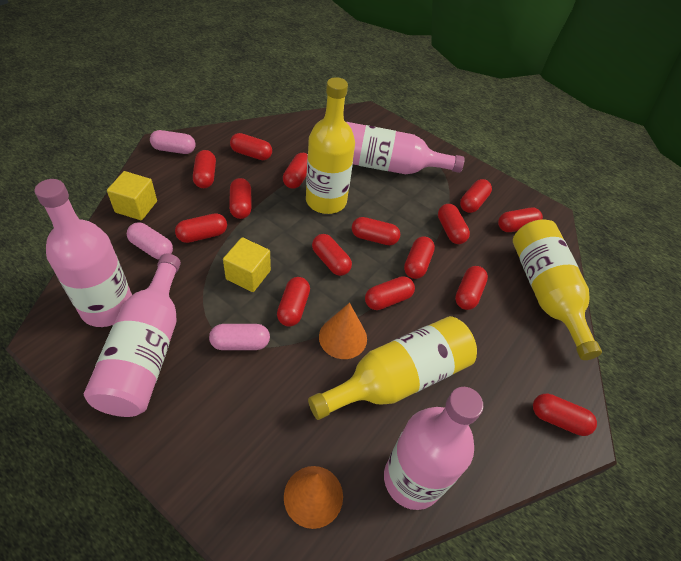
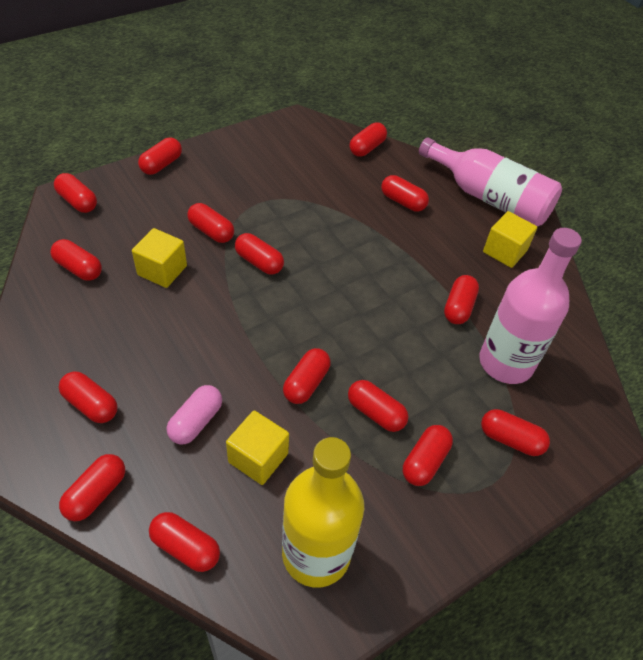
orange cone: [284,466,343,529] [319,303,367,359] = 2 -> none = 0
pink bottle: [34,179,132,327] [84,254,181,417] [346,122,465,174] [384,387,483,510] = 4 -> [419,138,562,226] [479,228,582,384] = 2
pink capsule: [127,222,173,260] [150,130,196,154] [209,324,270,350] = 3 -> [167,385,222,444] = 1
yellow bottle: [306,77,355,214] [308,316,477,420] [513,220,602,360] = 3 -> [282,437,364,588] = 1
yellow cube: [107,171,157,220] [223,237,271,292] = 2 -> [132,228,187,288] [226,410,289,485] [483,211,537,268] = 3

